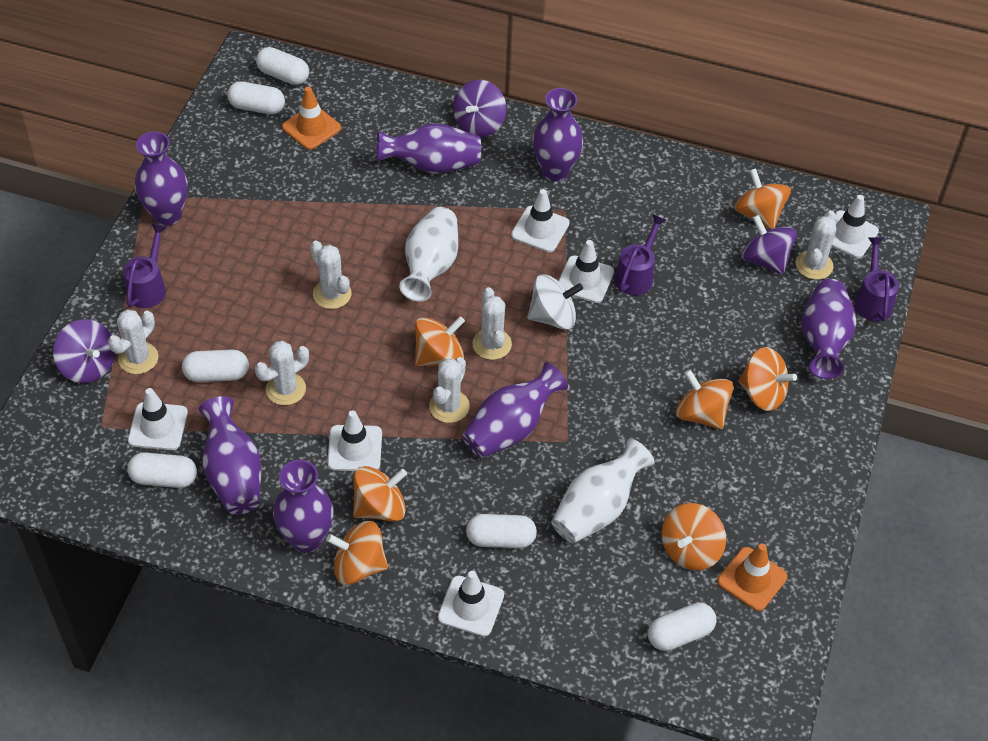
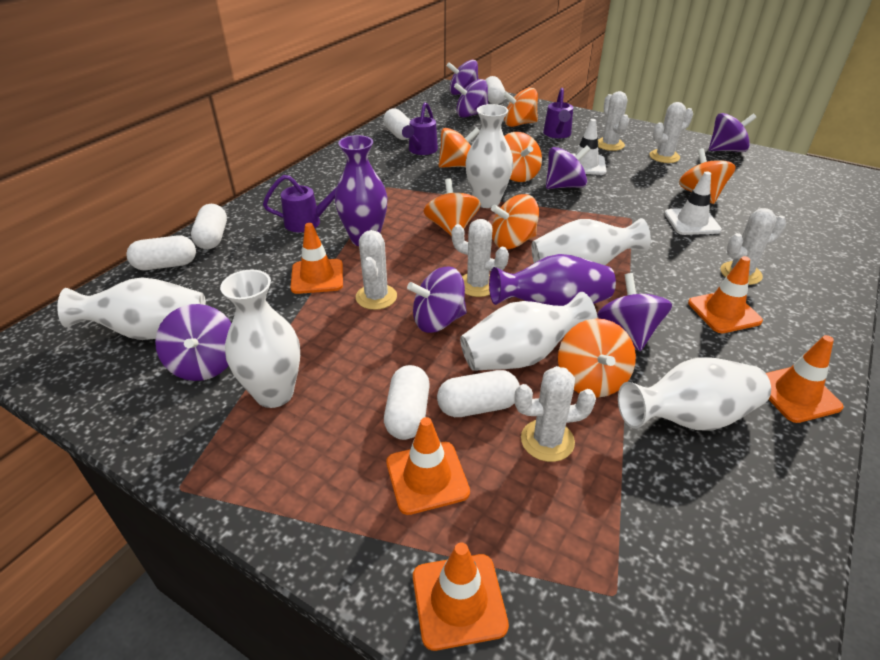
orange traffic cone: [282,87,341,150] [717,543,788,611] = 2 -> [290,223,343,294] [386,417,470,515] [413,542,509,651] [688,256,763,333] [766,335,844,423] = 5
purple spinning top: [53,319,115,383] [453,80,506,137] [741,215,797,275] = 3 -> [155,304,231,381] [407,266,467,333] [447,60,478,95] [454,79,488,118] [546,145,591,189] [597,273,672,351] [709,113,757,152] = 7
purple vase: [135,131,188,226] [199,396,261,515] [273,460,333,553] [376,123,481,174] [462,362,568,458] [533,88,583,181] [801,279,856,379] = 7 -> [335,135,388,246] [489,254,616,306] = 2
white spinning top: [527,274,583,330] = 1 -> none = 0
white traffic cone: [128,388,188,450] [327,410,382,471] [438,571,504,637] [511,189,570,252] [559,240,614,303] [831,195,879,258] = 6 -> [571,119,607,175] [664,171,722,235] = 2
white vase: [399,207,458,302] [551,439,654,543] = 2 -> [57,277,206,340] [220,270,300,408] [460,292,598,371] [466,104,513,208] [531,218,651,265] [618,357,771,431] = 6

